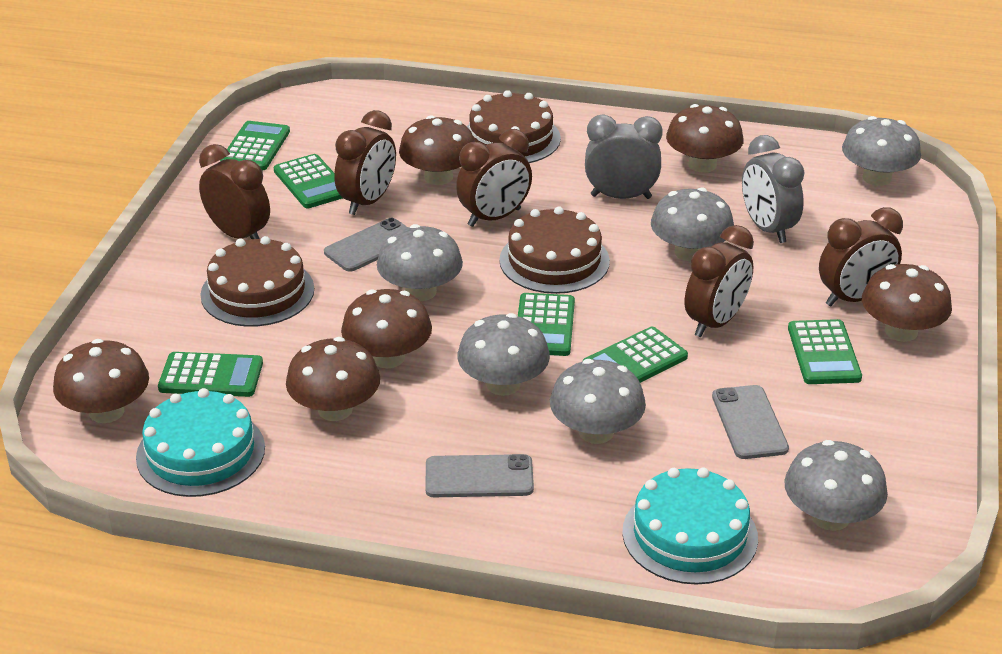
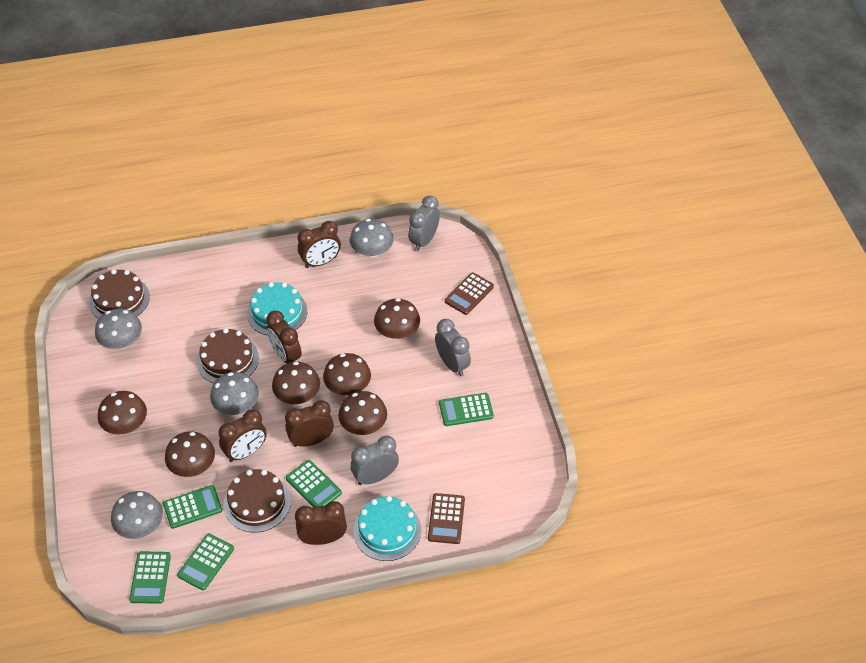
brown calculator: none = 0 -> [428,493,465,544] [445,272,494,315] = 2
green calculator: [158,352,263,397] [220,121,290,171] [274,154,343,208] [518,293,575,356] [583,327,688,383] [788,319,862,384] = 6 -> [129,551,171,604] [163,485,222,529] [177,533,234,590] [286,460,342,507] [439,393,494,426] = 5
grey clock: [585,114,663,199] [742,135,805,243] = 2 -> [350,436,399,485] [408,196,440,251] [435,319,471,376] = 3
grey mushroom: [377,224,463,301] [457,313,550,396] [550,359,646,444] [651,188,734,261] [784,440,888,531] [842,116,921,186] = 6 -> [95,308,142,349] [111,491,163,539] [210,372,259,415] [350,219,394,258] = 4
grey phone: [324,218,408,272] [425,454,534,497] [712,385,789,459] = 3 -> none = 0

